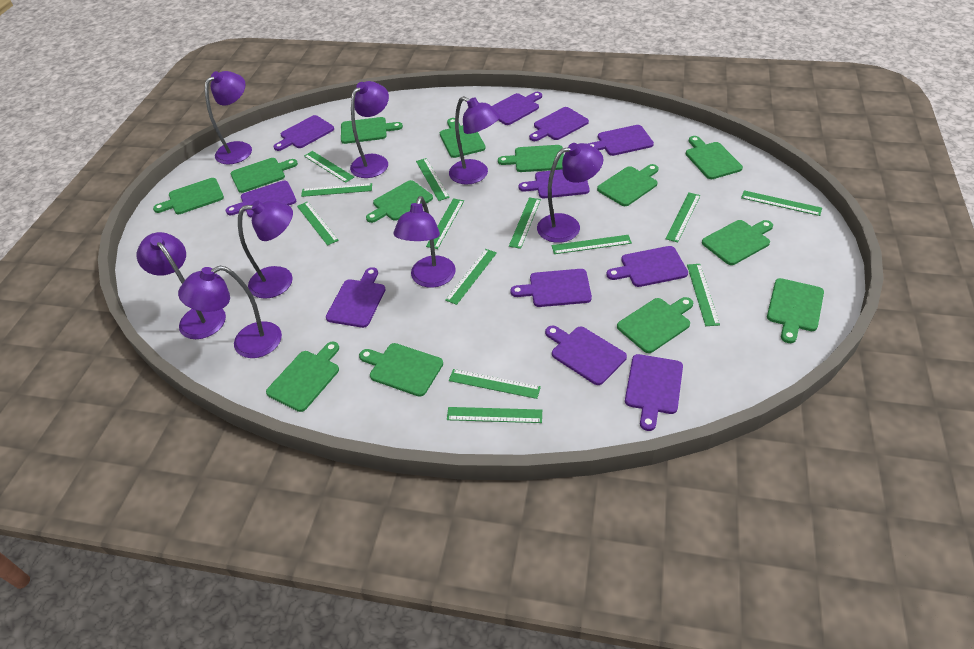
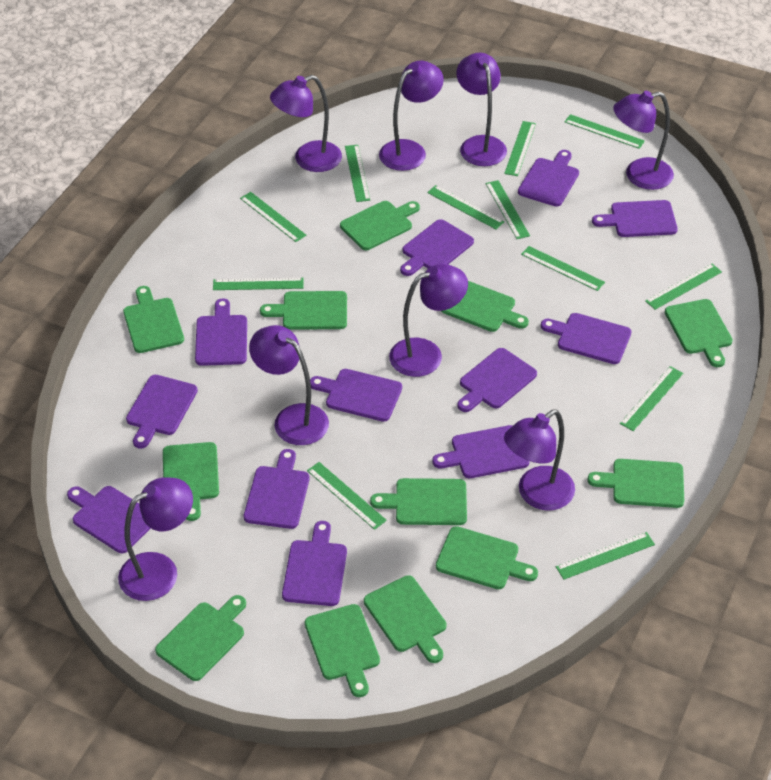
green cutting board: [153,178,224,214] [231,158,298,193] [266,342,339,412] [341,117,403,144] [359,343,443,397] [366,180,433,223] [440,118,486,158] [498,145,564,172] [597,164,659,206] [617,297,693,353] [686,136,743,179] [702,220,773,265] [767,278,824,343] = 13 -> [123,286,184,353] [155,595,246,681] [163,442,219,521] [260,291,347,330] [305,604,380,697] [340,201,420,250] [364,575,446,663] [370,478,467,525] [436,526,538,589] [441,281,529,332] [587,459,684,508] [665,299,733,367] = 12
green ruler: [297,201,339,246] [301,183,372,197] [304,151,354,183] [416,158,450,201] [426,198,464,249] [445,249,497,305] [447,407,542,423] [449,369,541,399] [509,197,541,249] [552,235,632,254] [665,192,701,243] [687,264,720,326] [741,190,822,216] = 13 -> [213,278,304,290] [240,192,307,242] [307,462,387,530] [345,145,370,202] [427,185,505,229] [486,180,530,239] [504,121,536,176] [521,246,605,291] [556,532,655,580] [565,114,645,149] [620,366,683,431] [645,264,722,310] = 12
purple cutting board: [226,181,296,217] [274,115,334,151] [326,267,386,328] [492,92,542,125] [510,269,592,307] [519,169,589,198] [529,107,589,141] [545,326,627,385] [588,125,654,156] [606,246,688,287] [625,354,683,431] = 11 -> [67,486,151,553] [126,375,198,449] [195,298,247,366] [244,449,310,529] [282,521,347,606] [310,369,402,422] [400,219,474,276] [432,425,530,478] [457,348,537,412] [518,150,579,207] [541,313,631,364] [592,200,678,237] = 12

